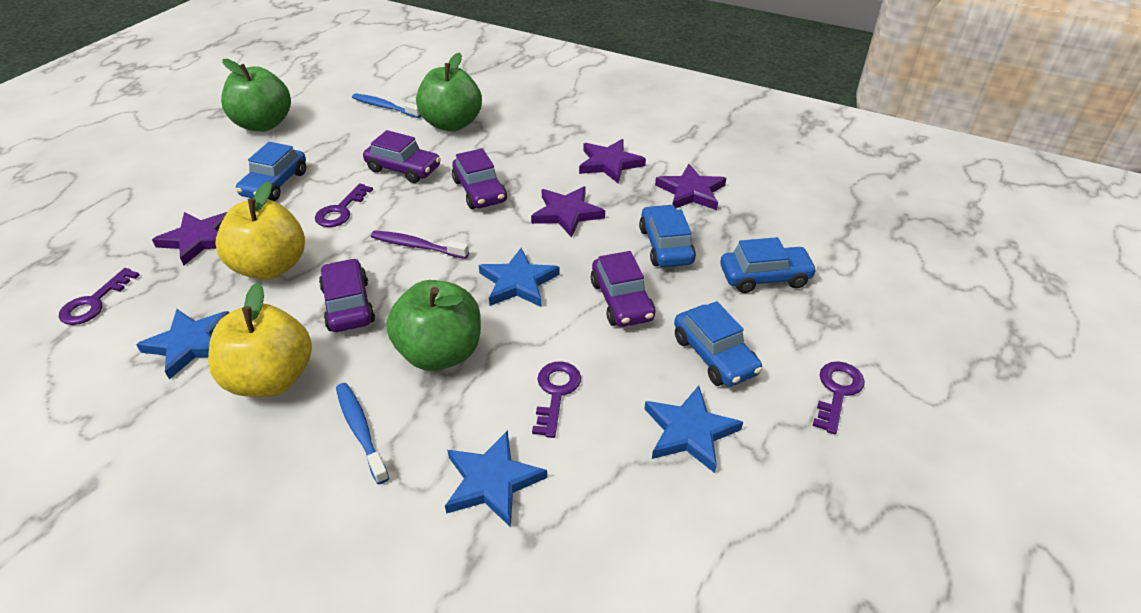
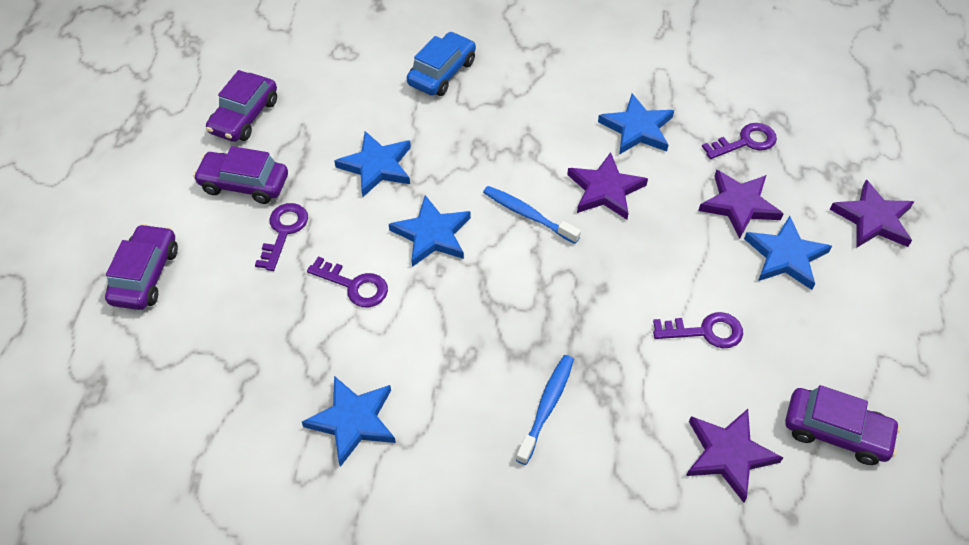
blue car: [236,142,306,201] [639,204,696,267] [674,301,762,387] [720,237,817,293] = 4 -> [407,32,476,96] = 1
blue star: [136,309,229,380] [445,430,547,527] [479,248,560,307] [644,386,743,473] = 4 -> [302,376,396,467] [334,131,411,197] [389,195,471,267] [598,94,674,155] [744,216,832,290] = 5
green apple: [221,59,291,131] [386,280,481,371] [416,52,482,131] = 3 -> none = 0
purple toothbrush: [371,231,469,259] = 1 -> none = 0
yellow apple: [208,282,312,397] [215,181,305,280] = 2 -> none = 0

